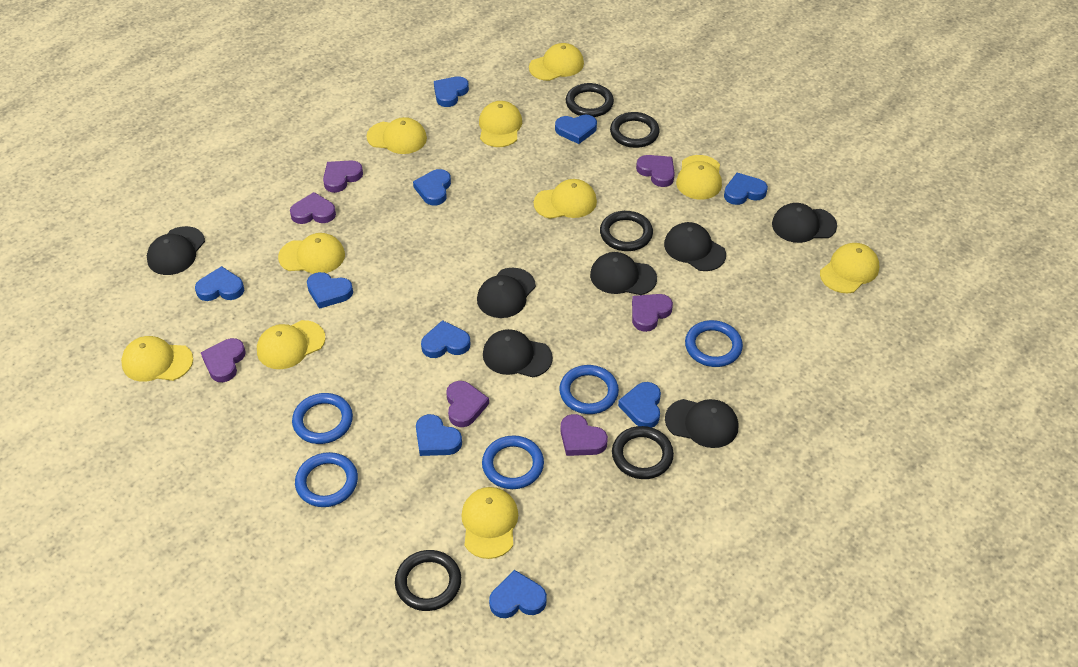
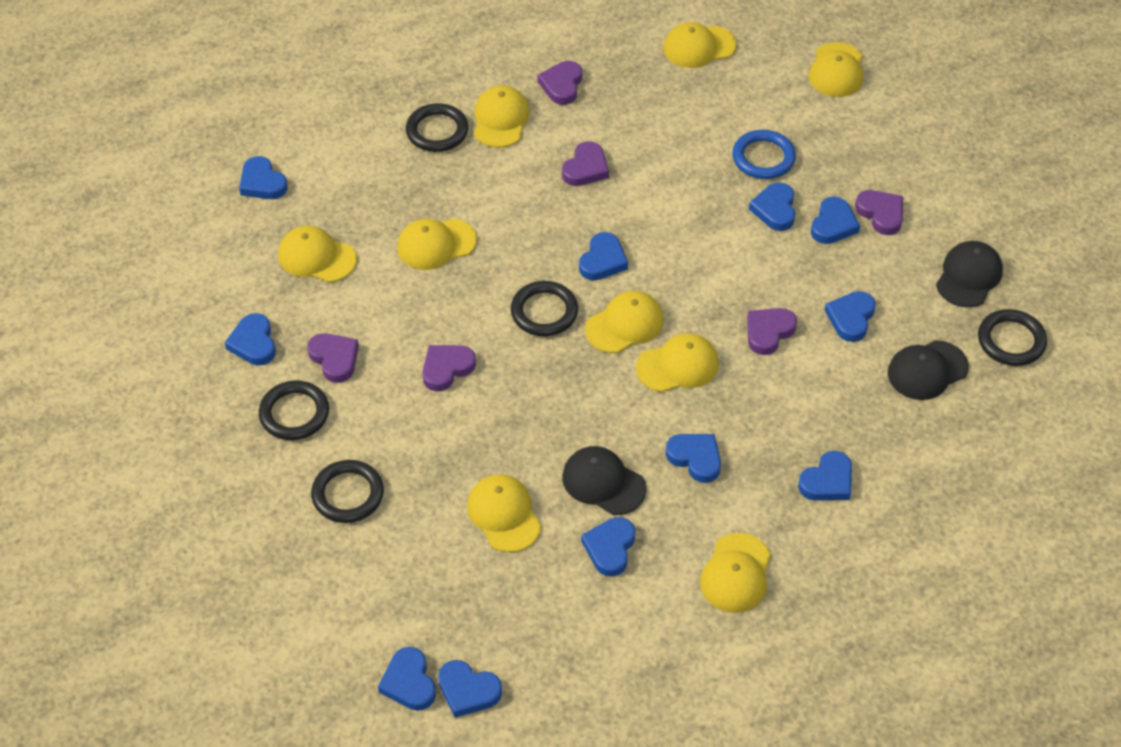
black cap: [147,226,205,275] [477,268,536,318] [483,329,553,377] [590,252,657,295] [664,222,726,271] [665,399,738,448] [772,203,837,243] = 7 -> [562,446,646,515] [888,340,969,400] [936,241,1003,307] = 3
blue heart: [195,266,244,301] [307,272,353,309] [413,169,451,205] [416,414,462,456] [421,320,470,358] [434,76,469,107] [489,570,547,618] [555,115,597,144] [618,382,661,428] [724,173,768,205] = 10 -> [225,313,276,365] [239,156,288,199] [378,647,436,711] [438,660,502,717] [579,232,628,281] [581,517,635,577] [666,434,721,483] [749,182,795,231] [798,451,852,501] [811,197,860,244] [825,291,876,342] = 11
blue ring: [292,393,353,444] [295,452,358,507] [482,435,544,489] [559,365,619,414] [685,320,743,367] = 5 -> [732,130,796,179] = 1
purple heart: [201,338,246,382] [290,192,336,224] [323,160,363,193] [446,381,489,427] [560,414,608,456] [632,294,673,332] [636,155,675,187] = 7 -> [307,333,359,383] [422,345,476,392] [538,61,582,105] [562,141,609,186] [747,308,797,355] [855,190,903,235] = 6
yellow cap: [121,336,193,382] [257,320,325,369] [278,233,345,274] [367,117,427,154] [461,487,518,559] [479,101,522,147] [529,43,584,81] [534,179,597,219] [676,155,722,200] [820,243,879,293] = 10 -> [278,226,357,282] [397,218,477,270] [467,474,541,552] [474,86,530,147] [585,291,664,353] [636,333,719,392] [663,22,737,68] [700,533,771,613] [809,42,863,97] = 9

